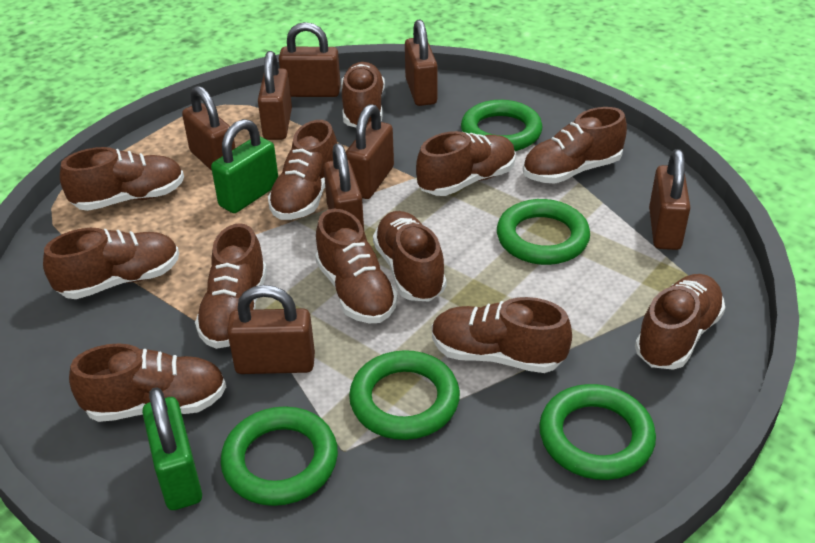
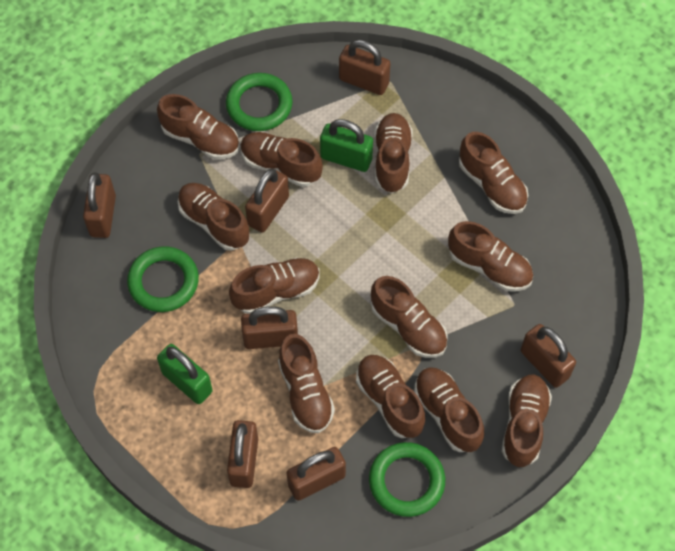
brown padlock: [182,86,235,171] [227,285,315,374] [258,51,292,140] [279,22,341,97] [324,143,364,230] [346,104,394,199] [405,20,437,106] [649,149,691,250] = 8 -> [83,172,116,238] [227,420,258,488] [241,306,298,349] [245,169,289,233] [287,447,346,501] [339,40,390,95] [521,324,576,388] = 7
green ring: [221,406,338,506] [349,350,460,440] [461,100,543,151] [497,199,590,265] [539,384,656,480] = 5 -> [127,246,199,312] [226,73,293,131] [369,442,445,517] = 3

